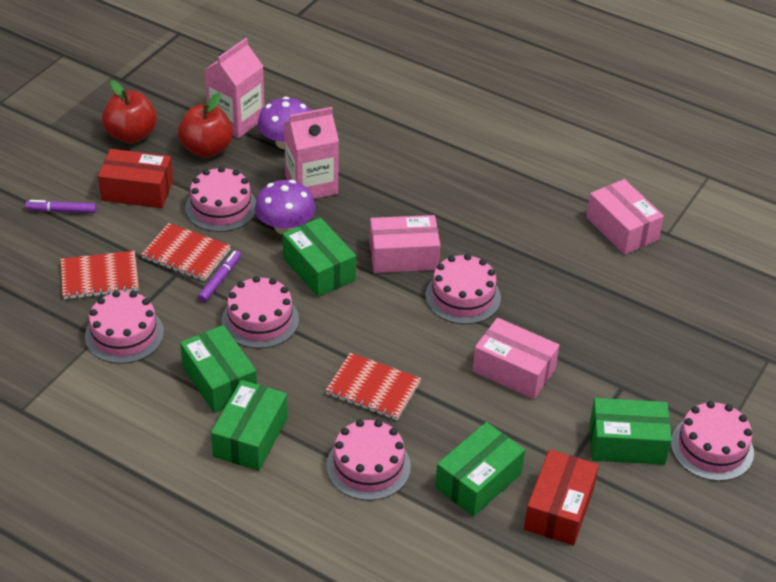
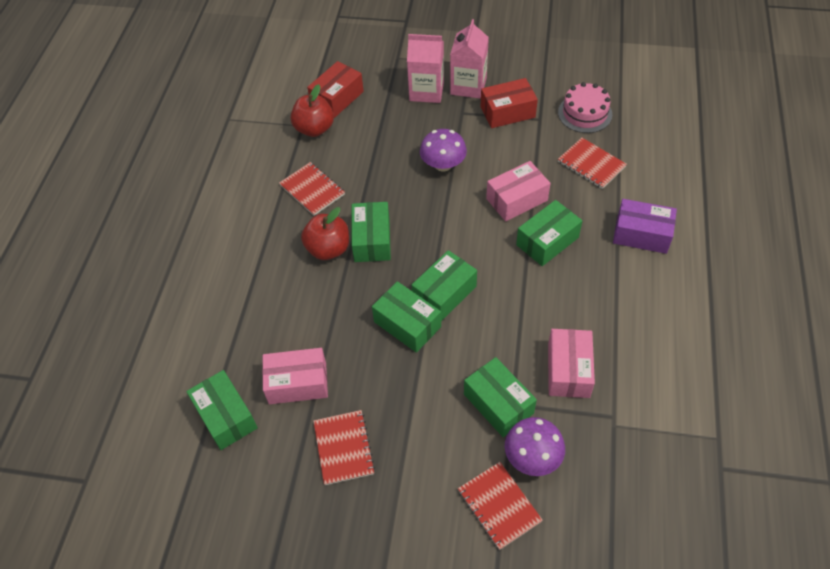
green box: [180,325,257,413] [211,380,288,471] [283,218,356,297] [435,422,525,517] [590,398,672,465] = 5 -> [186,370,258,450] [351,202,391,262] [372,281,441,353] [412,250,477,321] [464,357,537,437] [516,200,582,266] = 6
pink cake: [85,291,164,364] [185,166,256,232] [222,276,299,349] [326,419,411,501] [425,254,501,324] [671,401,754,481] = 6 -> [558,82,612,133] = 1
purple box: none = 0 -> [613,199,677,254] = 1
purple marker: [25,200,96,213] [198,250,241,302] = 2 -> none = 0
red notebook: [61,251,139,299] [141,223,231,281] [325,353,421,420] = 3 -> [279,162,345,216] [313,410,375,485] [458,462,543,550] [558,138,627,189] = 4

